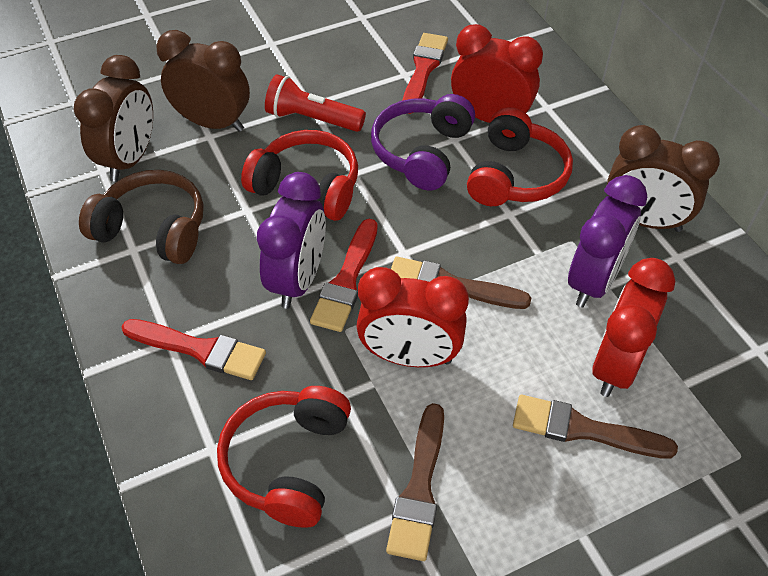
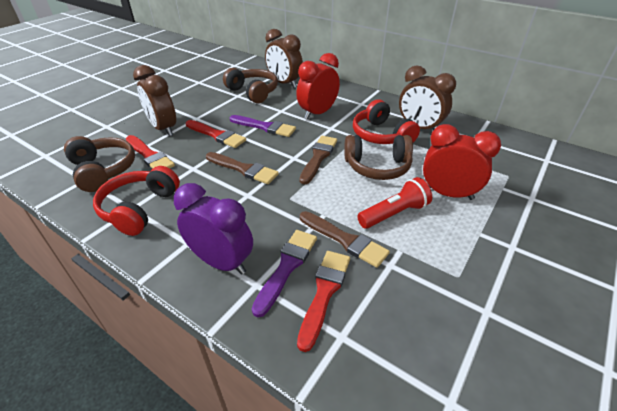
brown headphones: [79,170,204,264] = 1 -> [64,136,135,192] [223,68,278,103] [344,135,413,180] = 3
purple brush: none = 0 -> [229,115,296,137] [252,230,317,317] = 2
purple clock: [257,172,326,309] [568,175,647,307] = 2 -> [174,183,253,275] = 1
purple headphones: [371,94,475,191] = 1 -> none = 0
red clock: [356,267,469,367] [451,24,543,123] [592,258,675,397] = 3 -> [296,53,340,120] [423,124,501,200] = 2
red headphones: [217,386,351,528] [241,130,358,221] [467,107,573,206] = 3 -> [93,166,180,236] [353,99,420,144] = 2

